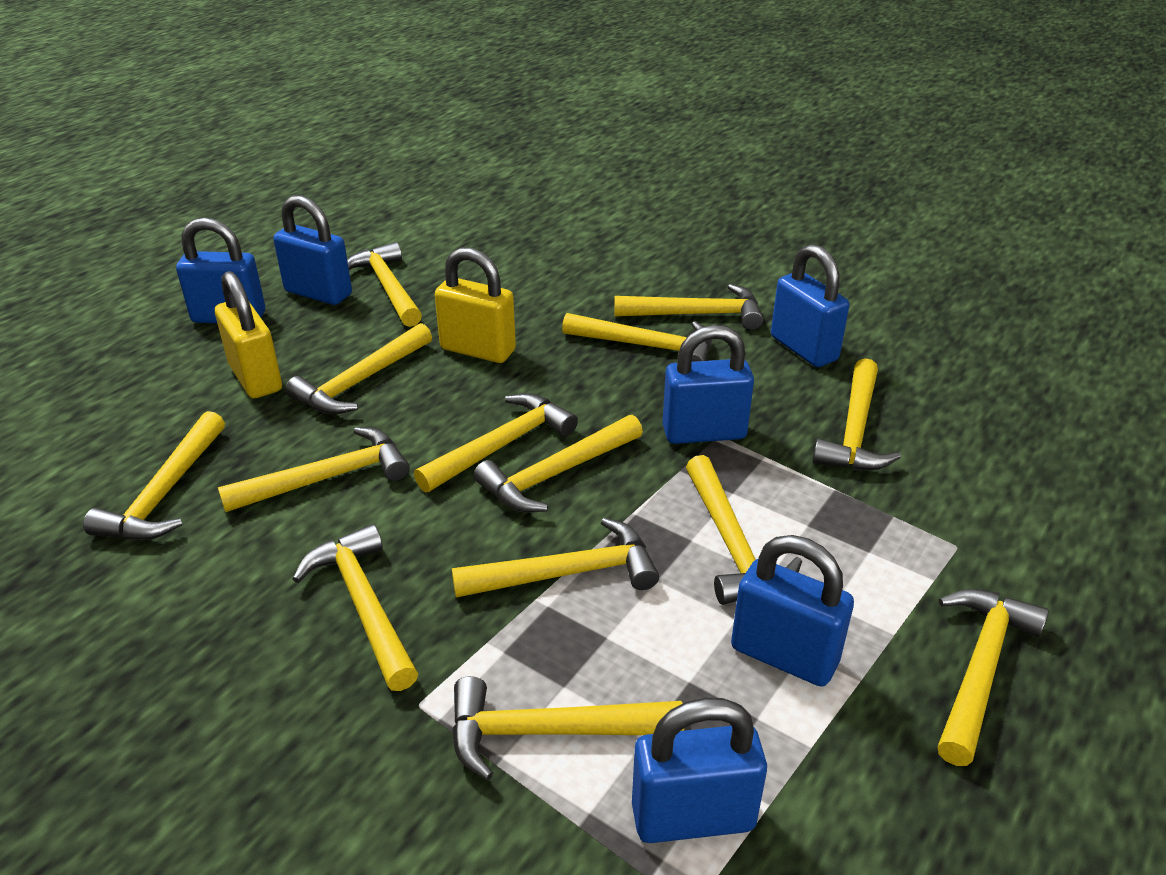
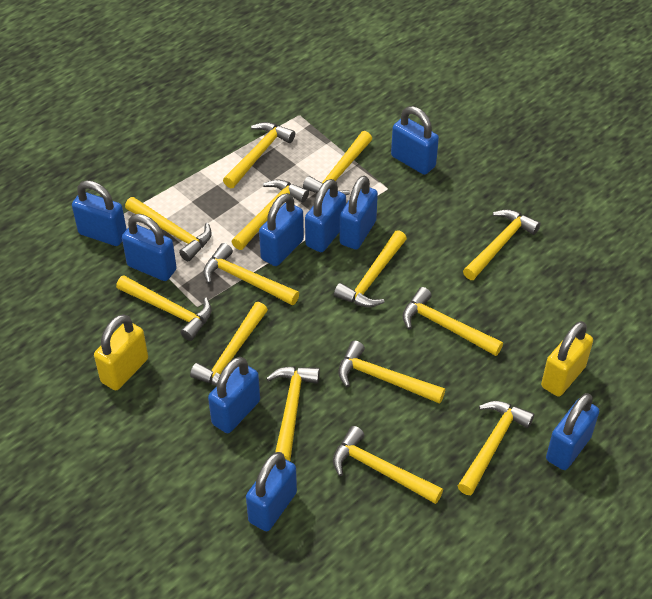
blue padlock: [176,217,265,323] [273,195,352,305] [632,698,767,843] [662,325,754,444] [731,535,854,687] [771,244,850,367] = 6 -> [72,180,127,246] [122,214,177,281] [208,357,260,433] [246,452,297,531] [259,193,304,266] [305,179,346,252] [340,176,378,250] [391,106,439,175] [546,393,599,470] = 9

